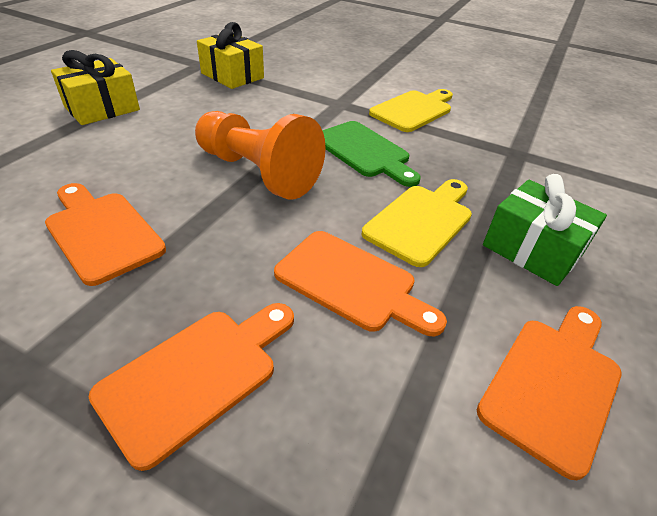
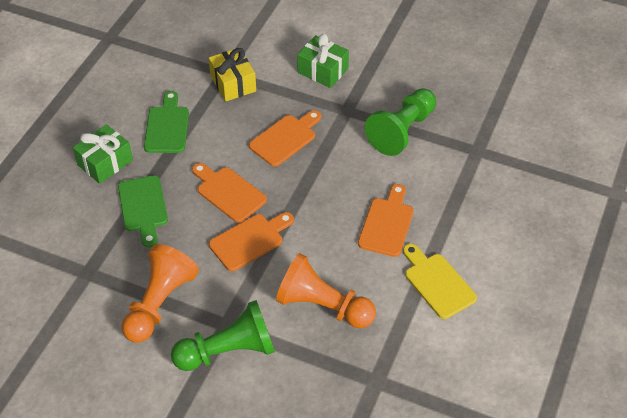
green cutting board: [322,121,421,187] = 1 -> [118,175,168,247] [144,91,189,153] = 2
green gift: [483,174,607,286] = 1 -> [73,124,133,184] [297,34,349,88] = 2
green pawn: none = 0 -> [171,300,275,371] [365,88,436,156] = 2
orange pawn: [195,111,326,200] = 1 -> [121,244,199,342] [276,253,376,328] = 2
yellow cutting board: [362,179,472,267] [369,89,453,132] = 2 -> [403,244,477,319] = 1
yellow gift: [51,50,140,125] [197,22,264,89] = 2 -> [209,48,256,101] = 1

